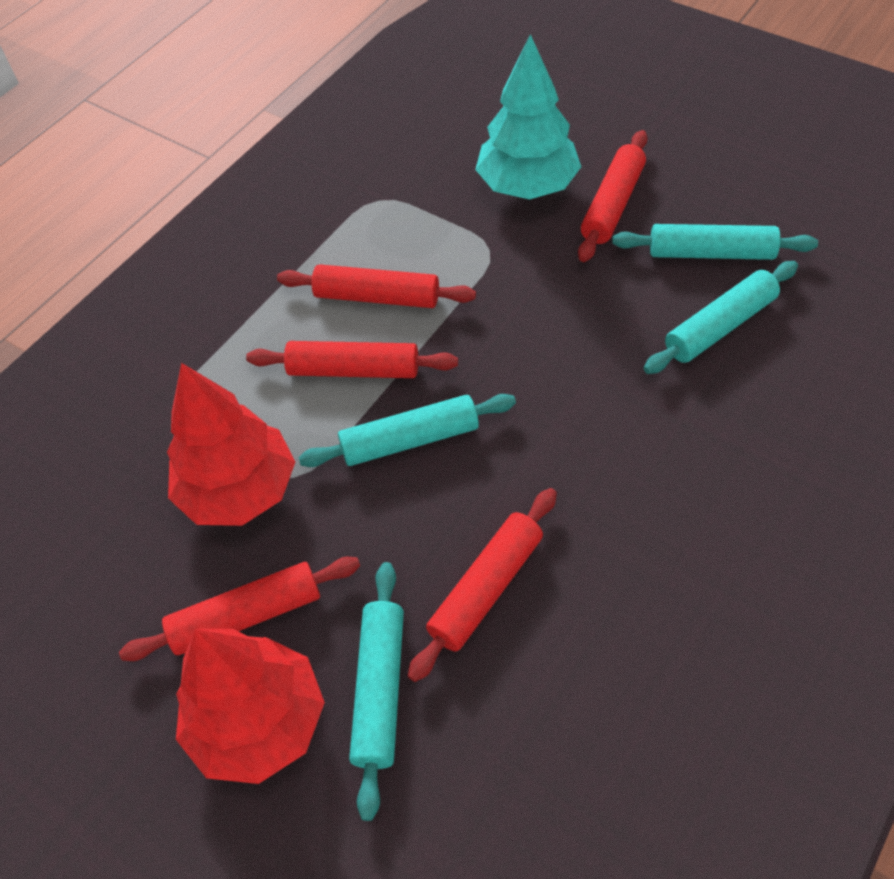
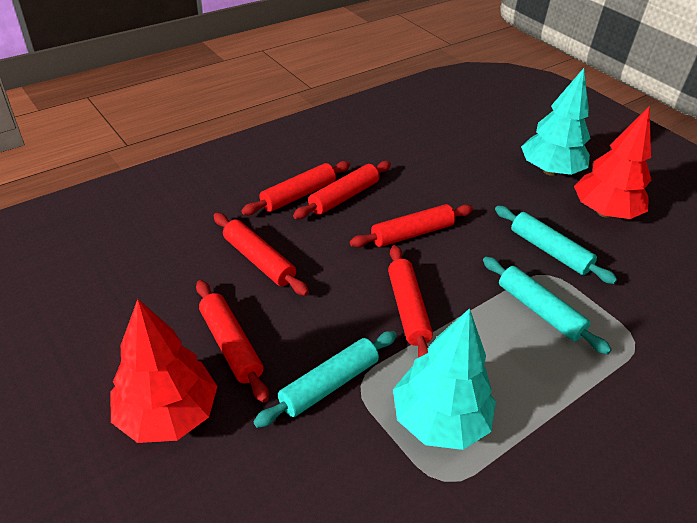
red rolling pin: [119,557,360,661] [246,341,458,378] [277,264,476,308] [408,488,557,682] [578,130,647,262] = 5 -> [196,280,269,403] [214,213,309,296] [241,161,350,215] [293,161,391,219] [350,204,473,247] [388,245,433,358] = 6
turquoise rolling pin: [298,394,516,467] [349,562,404,821] [612,224,818,260] [644,261,798,374] = 4 -> [254,331,397,428] [483,257,612,355] [495,206,617,284] = 3
turquoise tree: [475,34,581,200] = 1 -> [393,308,496,450] [521,68,590,176] = 2

